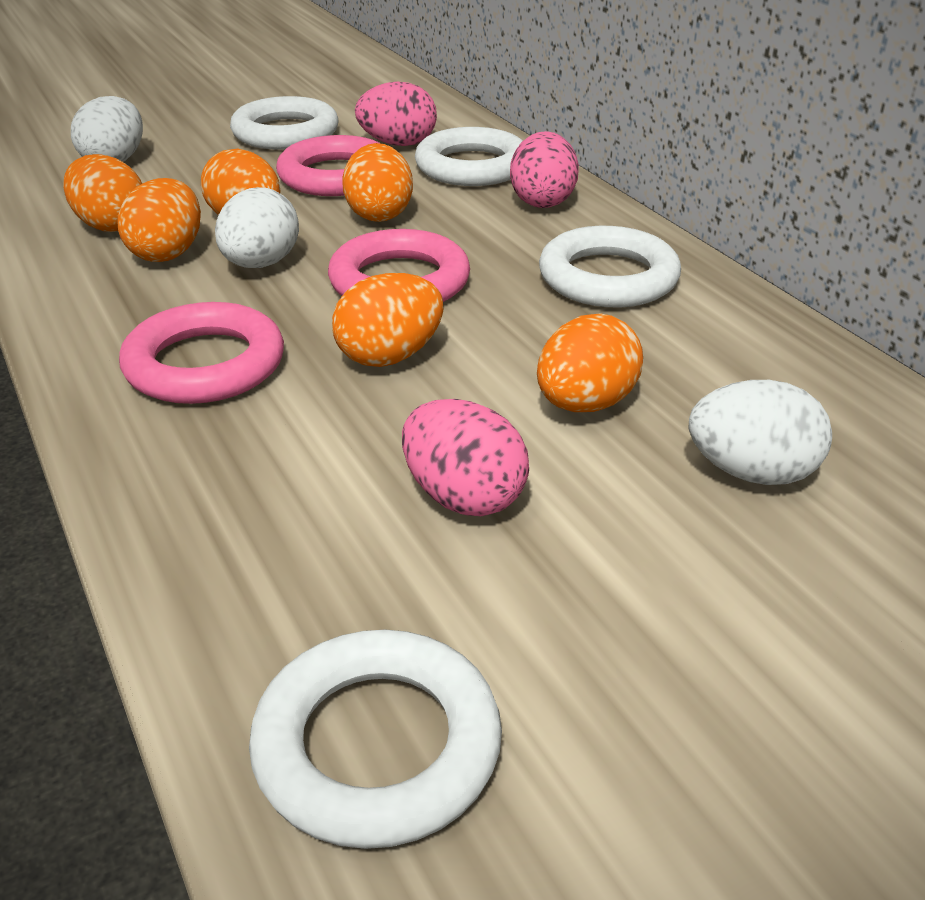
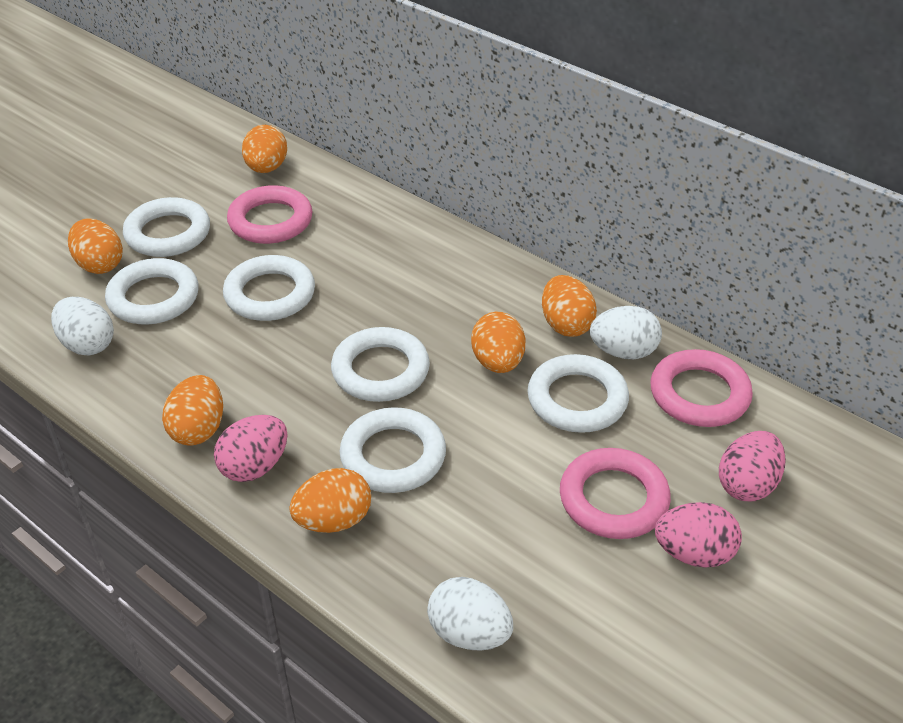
white ring: [230,96,339,150] [249,630,502,849] [415,127,522,186] [539,226,681,307] = 4 -> [105,258,199,325] [123,197,210,257] [223,255,315,321] [331,327,430,402] [340,407,446,493] [527,354,629,433] = 6

